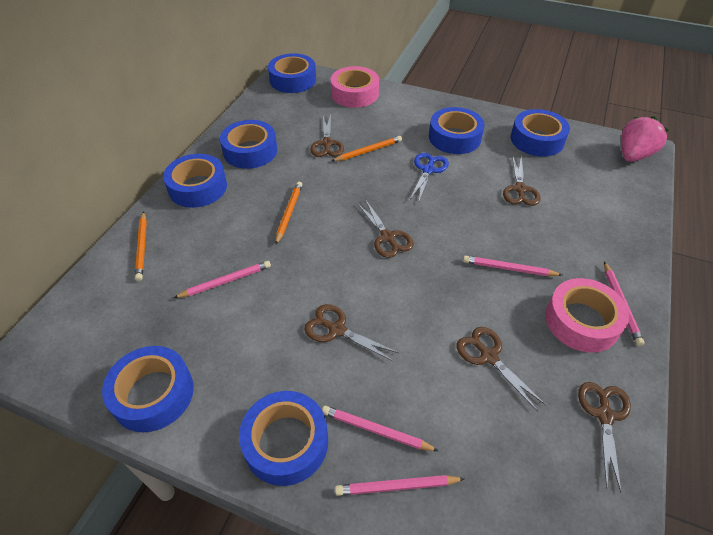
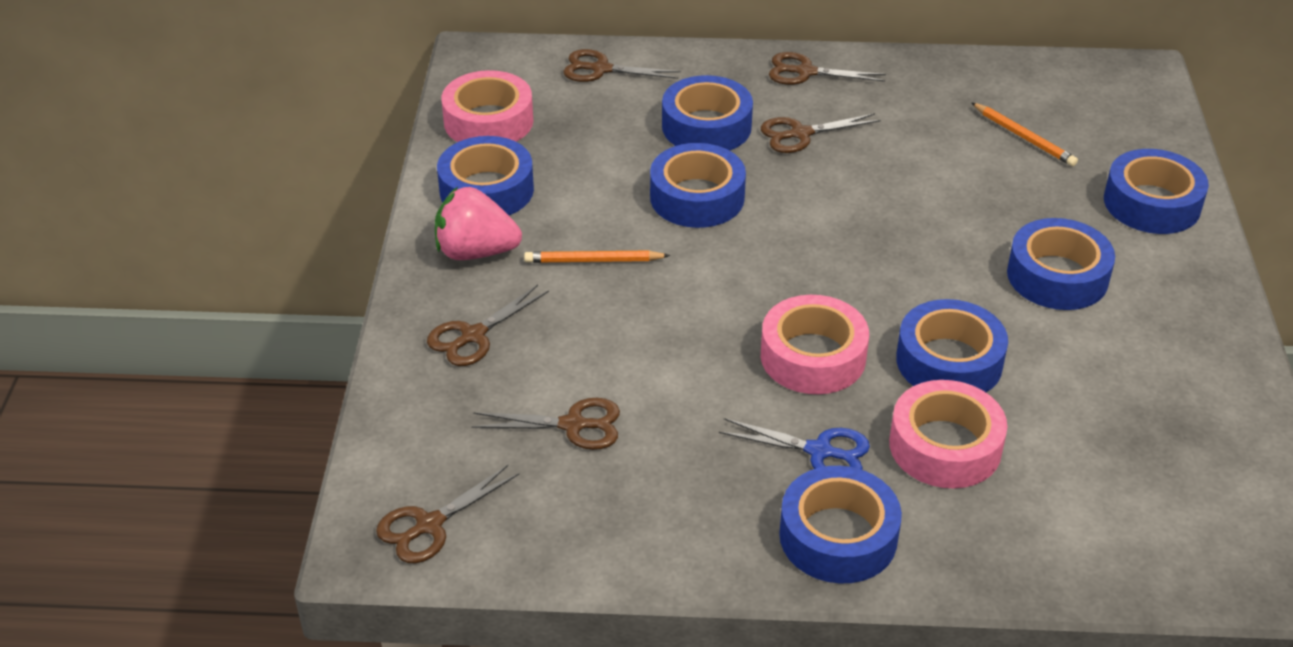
orange pencil: [135,211,147,281] [275,182,302,244] [332,136,402,161] = 3 -> [524,250,670,263] [971,102,1078,166] = 2
pink pencil: [174,261,271,298] [322,406,439,451] [335,475,465,496] [463,256,562,276] [604,262,645,346] = 5 -> none = 0
pink tape: [331,66,379,108] [545,278,629,352] = 2 -> [441,70,533,142] [761,295,869,394] [889,380,1007,488] = 3

